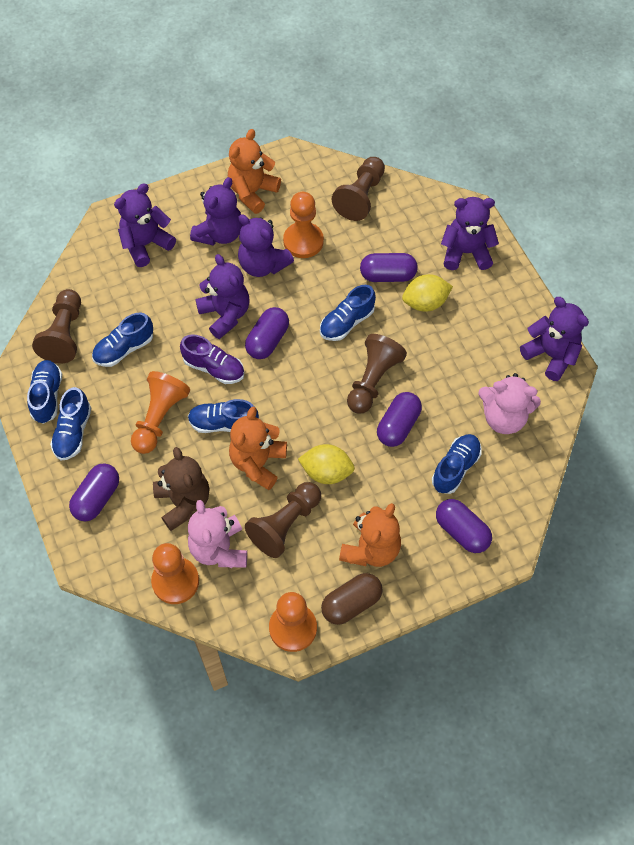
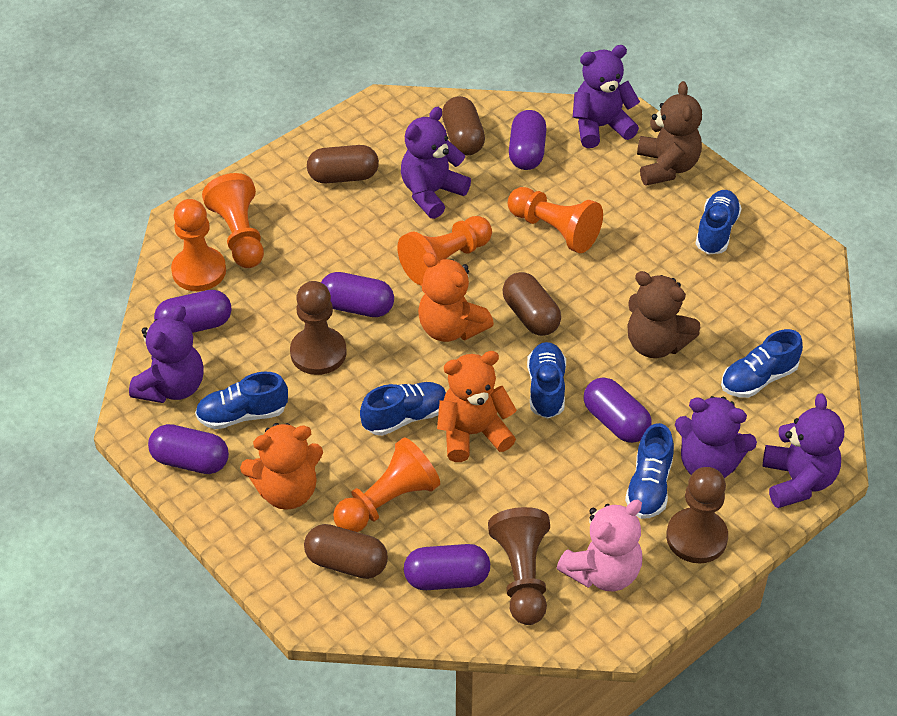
brown capsule: [321,573,383,625] = 1 -> [304,524,388,579] [307,145,379,183] [442,96,485,155] [502,272,561,336] = 4
brown pawn: [32,289,81,364] [245,482,321,558] [332,157,385,221] [347,334,407,413] = 4 -> [290,281,346,375] [488,507,550,625] [666,467,728,563] = 3
brown teddy bear: [153,447,209,531] = 1 -> [628,271,701,358] [637,81,702,186] = 2
orange pawn: [131,371,190,454] [151,543,199,604] [269,592,317,652] [283,192,324,258] = 4 -> [171,199,226,291] [202,173,264,268] [333,438,440,532] [397,216,492,285] [508,187,603,253] = 5
pink teddy bear: [188,500,247,568] [478,373,541,434] = 2 -> [557,500,642,591] = 1
purple capsule: [69,463,119,521] [245,307,289,359] [360,253,418,282] [377,392,422,447] [436,499,492,553] = 5 -> [148,424,229,474] [154,290,232,333] [321,272,394,317] [404,544,490,590] [509,110,547,170] [584,377,652,443] = 6
purple shoe: [180,334,244,384] = 1 -> none = 0
purple teddy bear: [114,183,176,267] [190,177,242,246] [195,254,250,339] [238,214,294,277] [441,197,499,270] [520,297,589,381] = 6 -> [129,305,204,403] [401,107,471,219] [573,45,640,148] [675,396,757,478] [763,393,844,508] = 5
yellow lemon: [298,444,355,484] [402,274,453,311] = 2 -> none = 0

